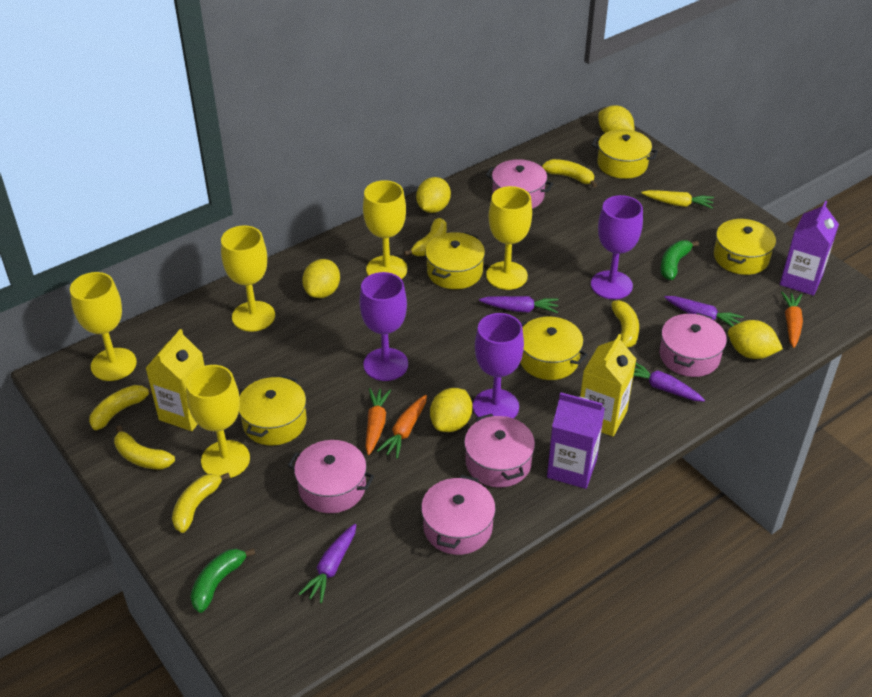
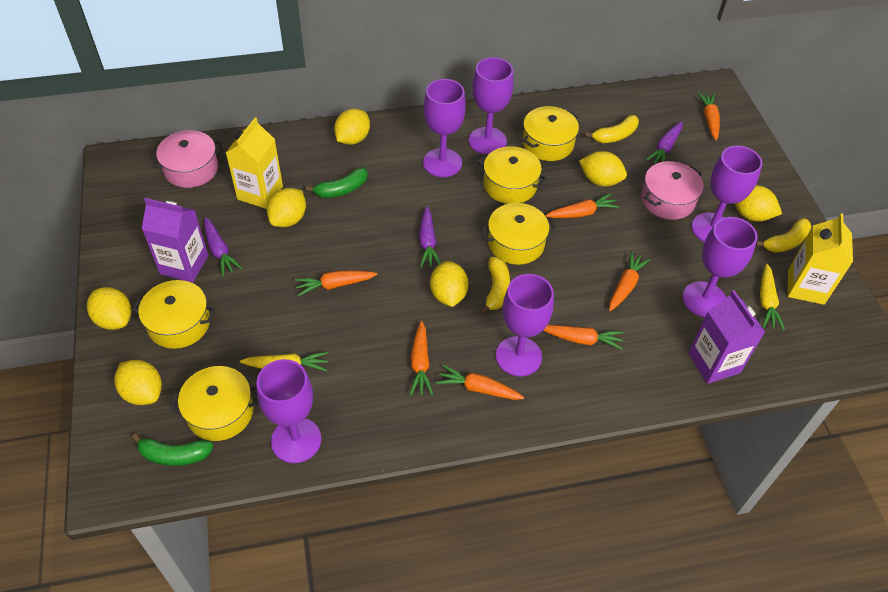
orange carrot: [365,388,391,455] [377,395,427,459] [781,292,803,348] = 3 -> [295,270,377,296] [410,321,433,395] [436,365,524,400] [543,325,624,350] [545,193,620,218] [609,251,650,311] [697,92,720,140] = 7
pink pot: [288,440,374,513] [421,475,496,555] [464,414,535,488] [486,159,553,209] [660,313,727,377] = 5 -> [150,130,223,188] [641,161,704,220] = 2
purple carrot: [299,524,356,603] [479,296,558,313] [633,363,705,402] [664,296,744,327] = 4 -> [204,217,242,276] [419,206,441,267] [646,121,682,164] = 3
purple goblet: [359,272,408,381] [473,313,524,418] [591,195,643,299] = 3 -> [257,359,321,463] [423,79,466,177] [469,57,514,154] [496,274,554,377] [682,217,757,317] [692,146,762,242] = 6
yellow banana: [89,385,152,430] [114,425,175,470] [172,473,230,533] [404,218,447,256] [542,159,597,187] [611,300,639,348] = 6 -> [480,257,510,315] [585,115,639,143] [756,218,811,253] = 3
yellow carrot: [641,190,714,209] = 1 -> [240,352,328,371] [760,264,785,330] = 2
yellow goblet: [70,272,137,381] [186,365,250,478] [221,225,275,332] [363,180,407,279] [486,186,532,290] = 5 -> none = 0
yellow lemon: [302,259,340,298] [416,177,451,213] [430,388,472,432] [598,105,635,133] [728,320,783,359] = 5 -> [87,287,131,330] [114,360,162,405] [267,188,306,227] [334,109,370,145] [430,261,469,307] [579,151,627,186] [734,185,782,221] = 7

